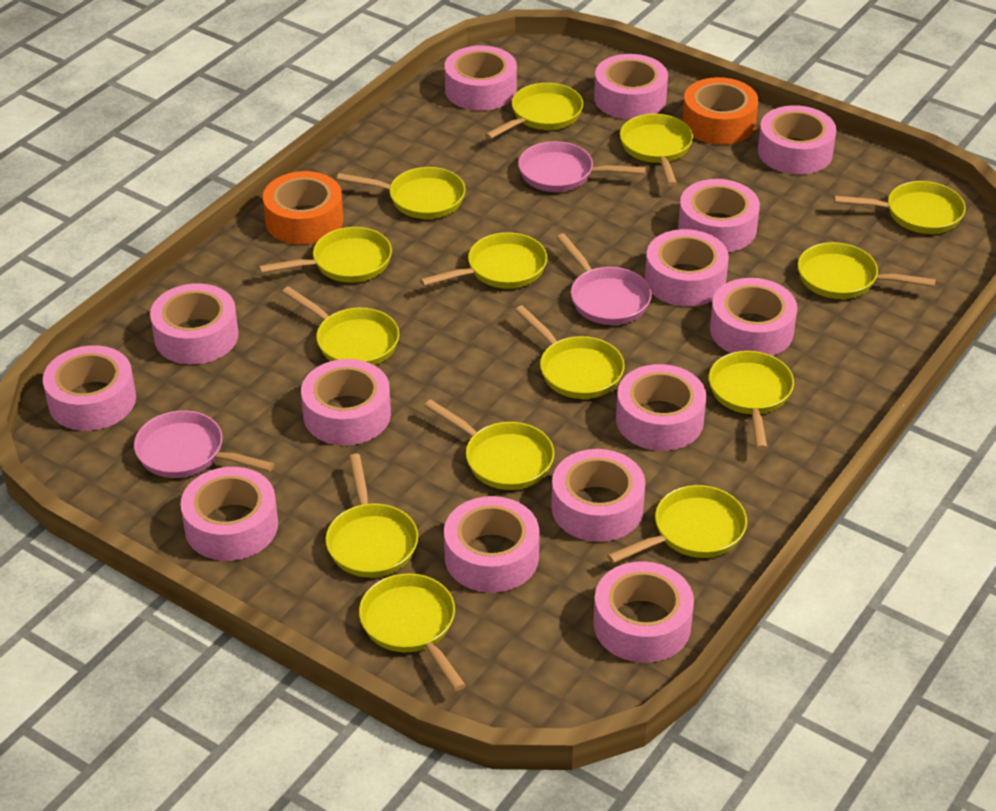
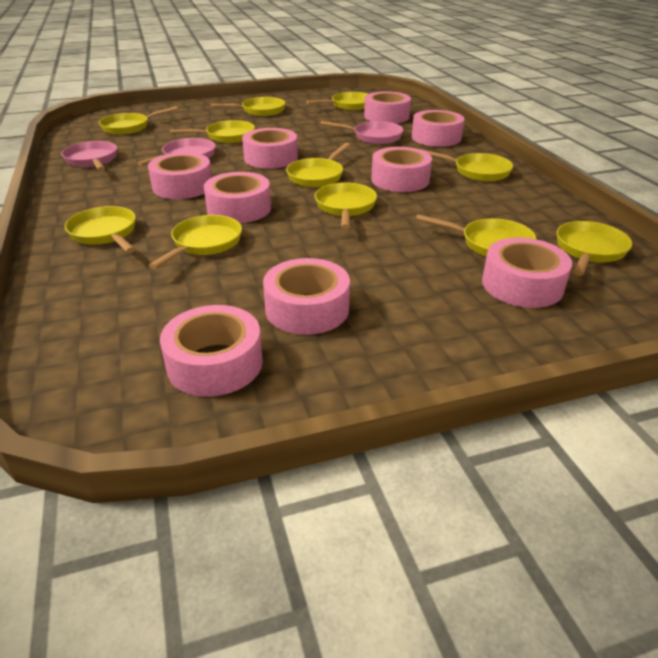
orange tape: [263,171,343,245] [682,77,758,145] = 2 -> none = 0
pink tape: [43,345,136,431] [150,283,238,364] [180,467,278,561] [301,359,391,445] [444,496,540,593] [445,45,517,111] [551,449,645,542] [593,561,694,663] [594,54,668,119] [616,364,707,451] [645,229,729,307] [678,179,760,252] [710,278,797,356] [758,105,837,174] = 14 -> [148,152,212,199] [160,305,263,397] [204,172,271,223] [242,128,298,169] [263,258,350,335] [364,91,411,124] [371,147,432,192] [412,110,464,147] [482,237,572,308] = 9
yellow pan: [259,227,392,283] [282,286,399,365] [325,454,418,578] [337,167,466,219] [359,573,466,691] [420,232,547,289] [424,399,554,490] [485,83,583,139] [515,305,625,399] [607,485,747,564] [620,114,693,187] [709,351,794,450] [798,242,936,299] [834,181,966,234] = 14 -> [65,206,136,253] [99,106,178,135] [148,215,242,269] [170,120,255,143] [211,97,286,116] [286,143,350,187] [306,92,368,110] [315,182,377,229] [416,214,536,256] [420,149,513,181] [557,221,632,276] = 11

